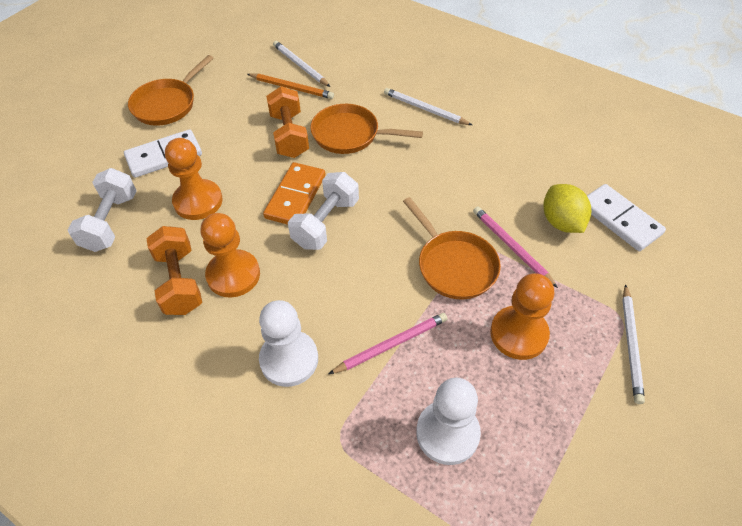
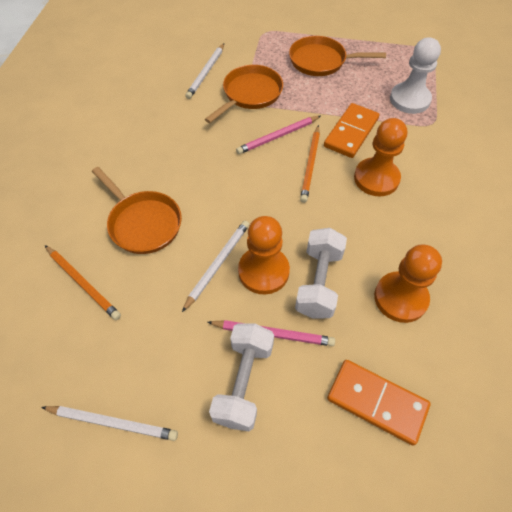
orange domino: [263,162,326,225] = 1 -> [324,103,379,158] [327,360,430,446] = 2
orange dumbbell: [146,226,202,315] [266,86,309,158] = 2 -> none = 0
orange pencil: [247,73,334,99] = 1 -> [45,245,121,320] [300,125,320,203] = 2
white domino: [124,129,202,178] [587,184,666,251] = 2 -> none = 0
white pawn: [259,300,318,387] [416,378,481,465] = 2 -> [390,37,441,114] = 1
yellow lemon: [543,184,591,233] = 1 -> none = 0

